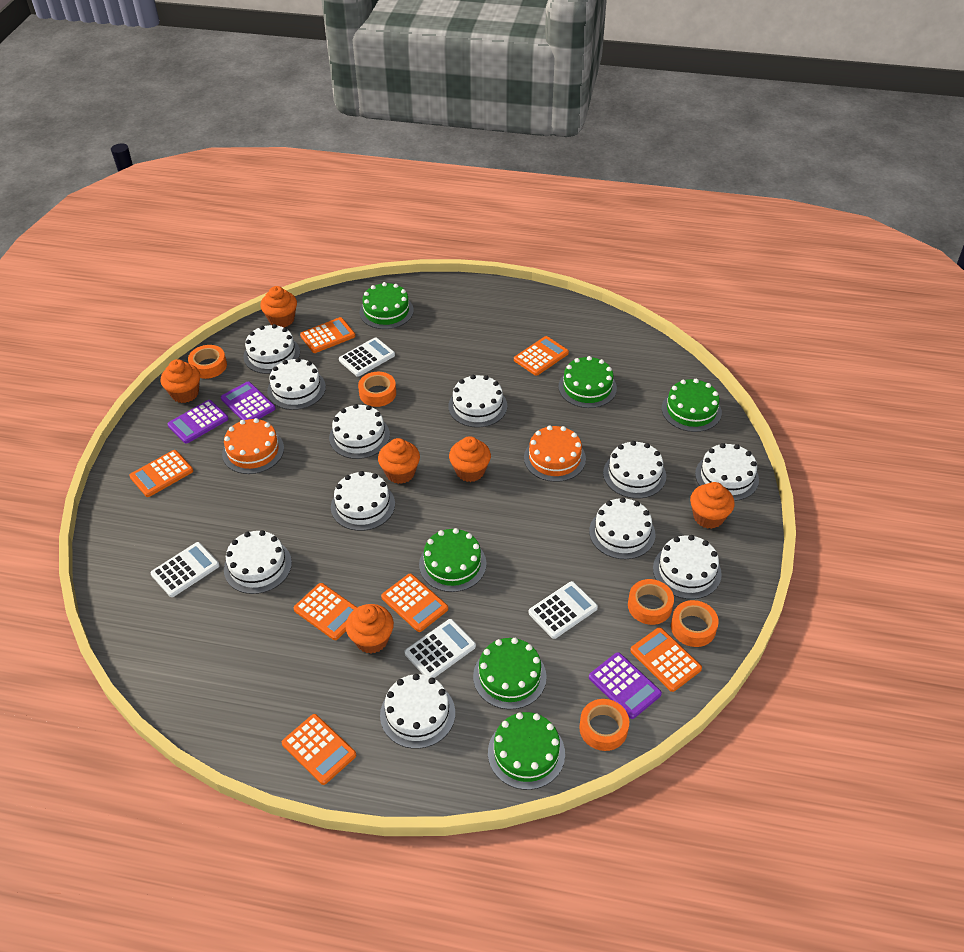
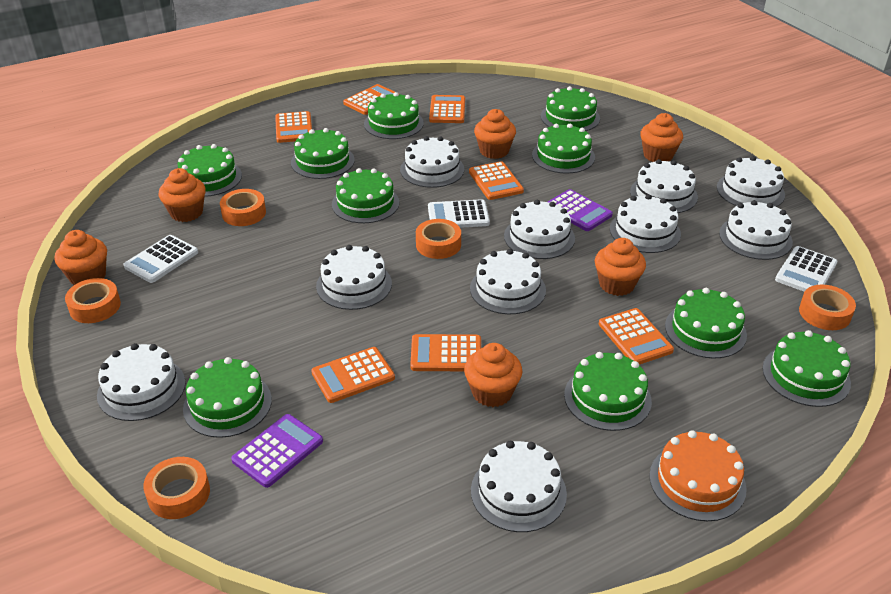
green cake: [360,282,414,329] [419,528,487,592] [473,638,547,709] [488,712,565,790] [558,356,617,408] [662,379,722,432] = 6 -> [178,144,242,197] [183,357,272,438] [291,128,355,179] [332,168,399,223] [364,92,424,139] [532,124,595,174] [541,86,600,131] [564,352,652,431] [665,288,747,359] [762,330,851,407] = 10
orange cake: [222,418,284,474] [524,425,586,482] = 2 -> [649,430,747,521] = 1
purple calculator: [168,400,228,444] [221,381,276,420] [589,652,662,719] = 3 -> [231,414,323,488] [548,189,613,231] = 2
white cake: [224,530,292,594] [244,324,300,374] [267,358,326,410] [329,404,390,459] [331,471,395,531] [380,674,455,749] [448,375,507,428] [589,497,655,559] [603,441,666,499] [653,535,722,599] [695,443,759,501] = 11 -> [97,343,186,421] [316,245,392,310] [400,136,464,188] [470,249,546,314] [471,441,567,532] [504,200,575,259] [610,194,681,253] [630,159,698,213] [717,156,785,207] [719,200,793,260] = 10
white calculator: [150,542,220,597] [339,337,395,377] [404,619,476,678] [528,581,598,639] = 4 -> [123,235,198,283] [428,199,490,228] [775,246,837,292] = 3

